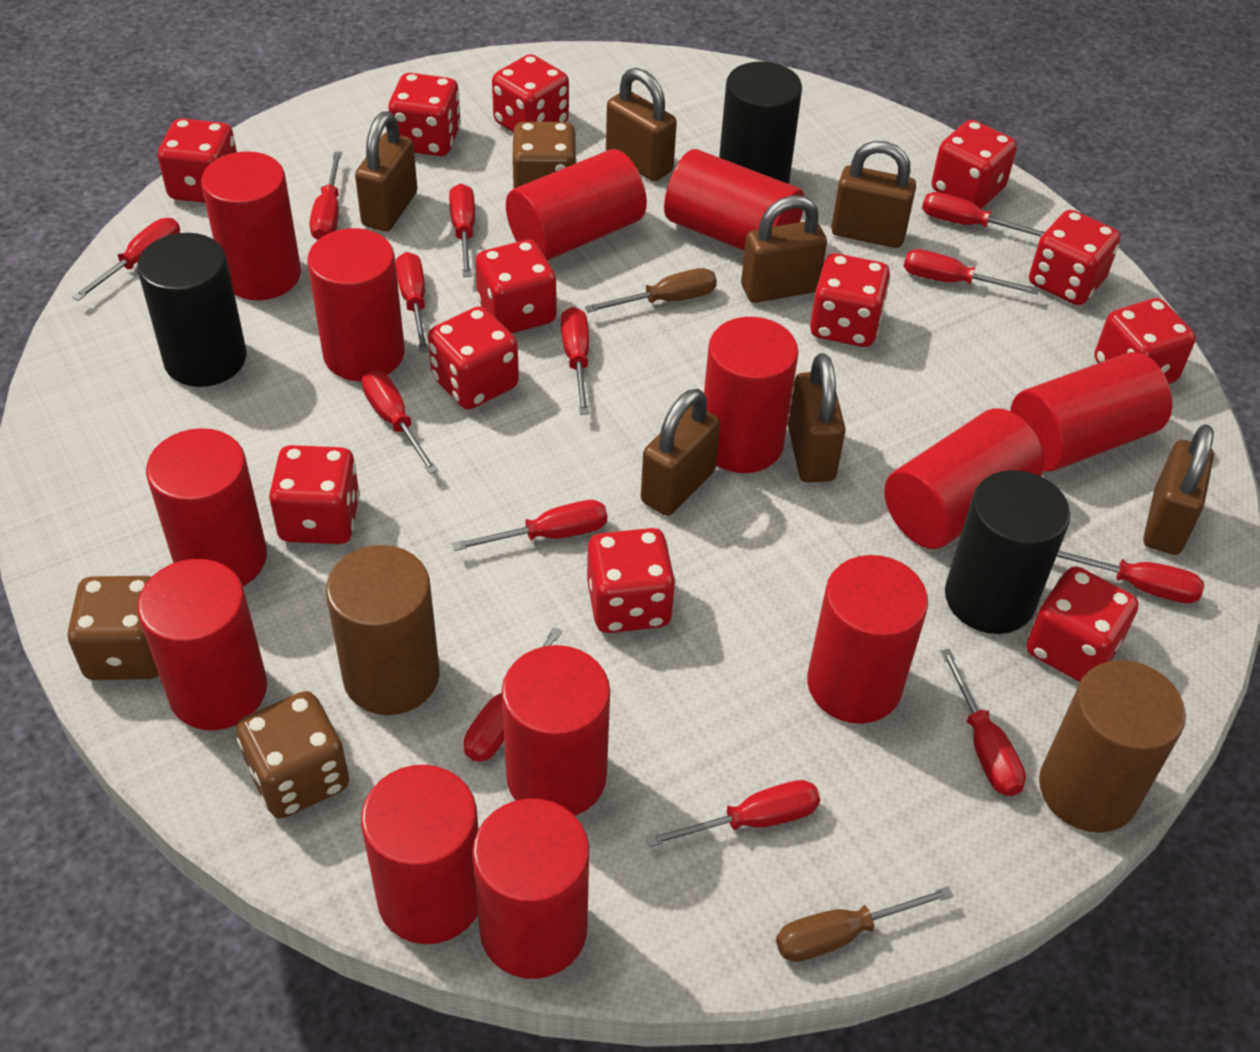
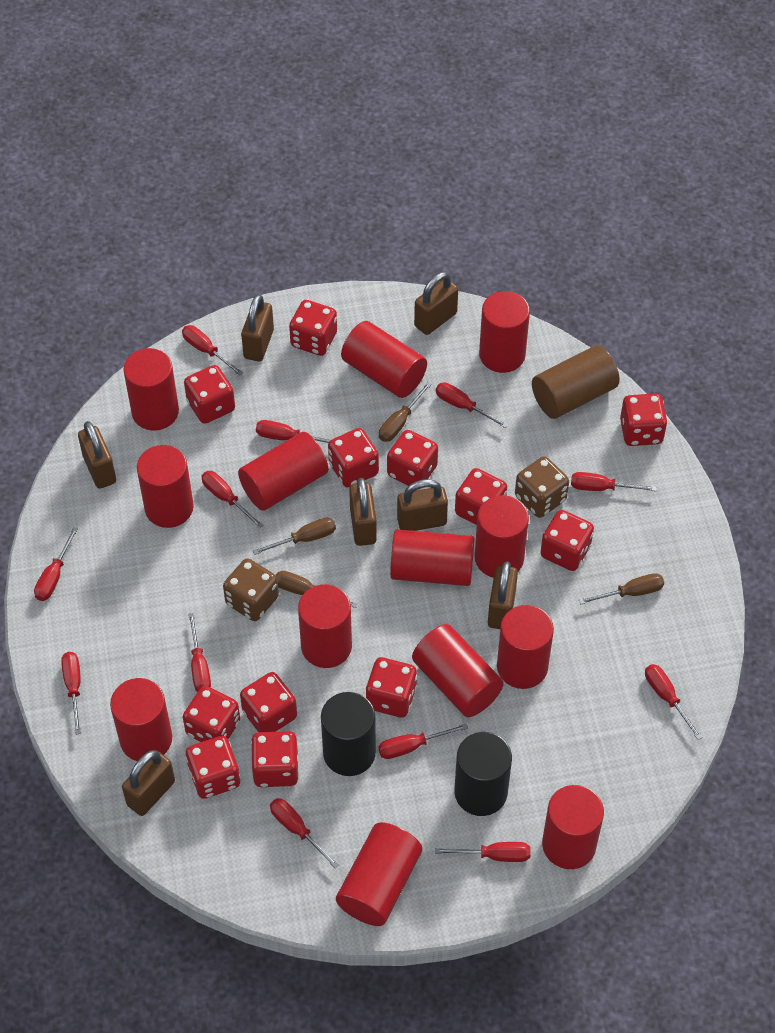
black cylinder: [137,233,246,387] [719,61,802,184] [945,470,1071,634] = 3 -> [321,692,376,776] [454,732,512,816] = 2
brown cylinder: [326,545,440,715] [1039,660,1186,833] = 2 -> [532,345,620,419] = 1
brown dice: [67,576,159,680] [236,691,349,818] [511,122,577,189] = 3 -> [223,558,279,621] [515,456,569,518] = 2
brown screwdriver: [585,268,717,313] [776,886,953,962] = 2 -> [253,518,336,555] [276,571,358,608] [379,382,432,442] [579,573,664,605] = 4
red screwdriver: [72,218,180,301] [310,152,342,240] [362,370,438,474] [396,252,429,353] [449,184,475,277] [452,500,607,551] [464,627,562,762] [561,307,589,415] [646,780,820,847] [904,249,1039,295] [922,192,1045,237] [940,649,1026,796] [1057,551,1204,603] = 13 -> [34,527,78,601] [61,652,81,735] [182,325,243,376] [188,613,211,692] [201,471,263,528] [256,420,331,443] [270,798,339,868] [378,724,468,759] [435,842,530,862] [436,382,508,428] [571,472,657,491] [645,664,703,740] = 12

